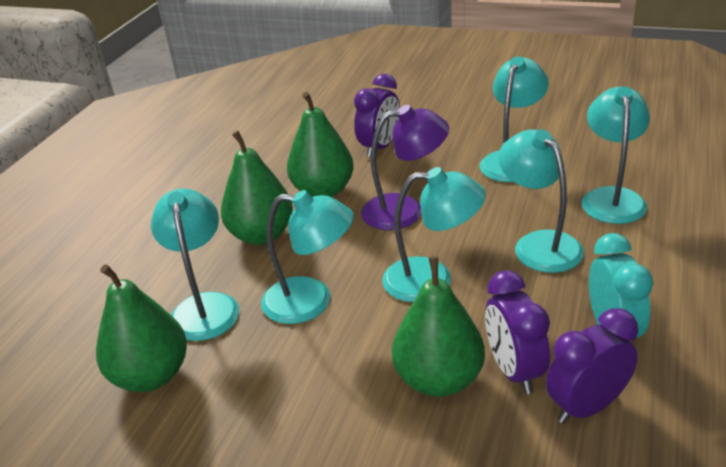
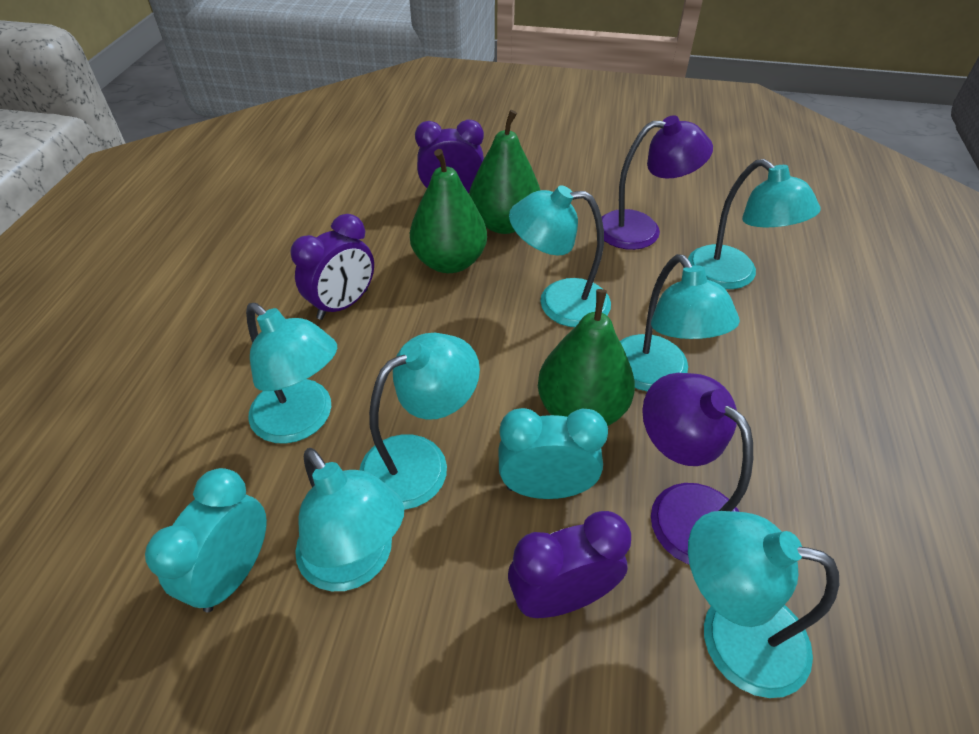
green pear: [96,264,187,392] [221,130,293,245] [287,92,354,197] [392,256,485,397] = 4 -> [410,149,487,273] [469,110,541,234] [538,289,635,426] = 3
purple lamp: [361,105,449,230] = 1 -> [602,115,713,250] [642,373,753,565] = 2
turquoise clock: [589,233,653,338] = 1 -> [145,468,267,612] [499,408,608,499] = 2
turquoise lamp: [151,188,239,341] [261,190,354,324] [382,167,486,302] [480,56,549,182] [498,129,584,273] [582,87,650,224] = 6 -> [246,303,337,444] [295,448,404,591] [360,333,480,510] [509,185,611,327] [620,254,740,391] [688,159,820,289] [688,511,839,698] = 7

